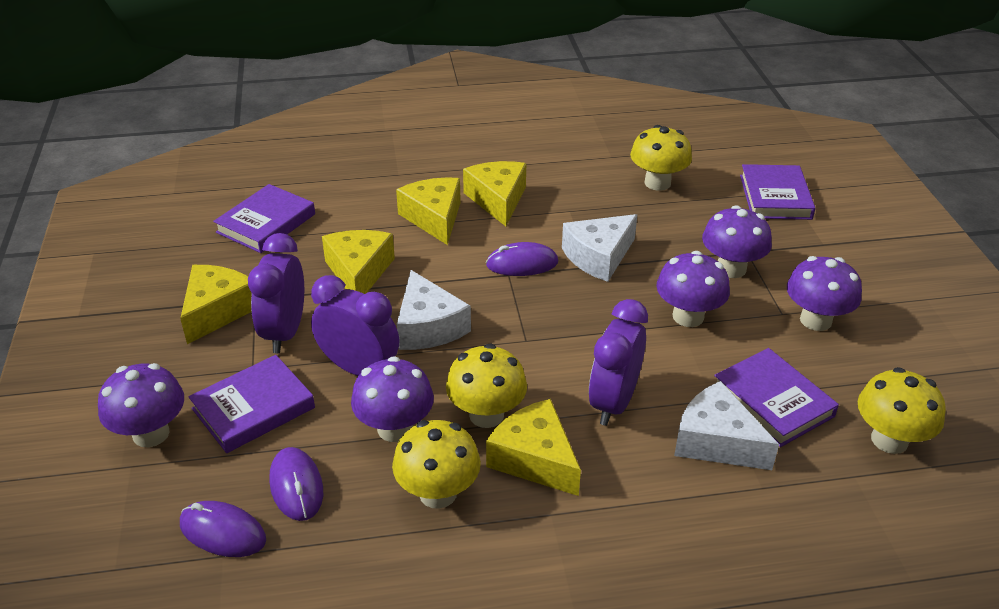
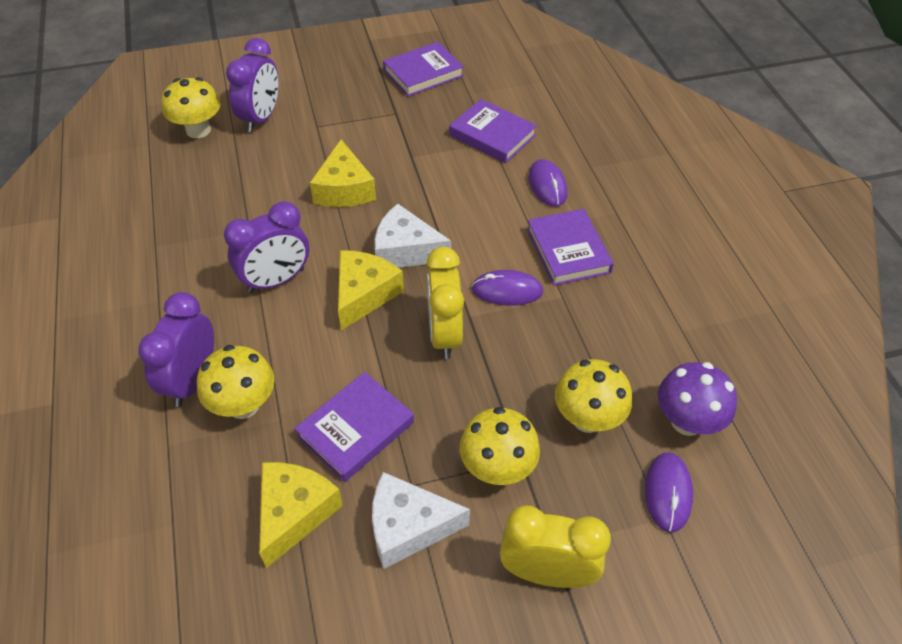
purple mushroom: [98,363,184,447] [351,356,434,442] [656,251,730,327] [702,205,772,278] [787,256,862,331] = 5 -> [658,362,737,436] = 1
white cheese: [397,270,471,350] [562,214,638,282] [674,381,779,470] = 3 -> [372,472,470,569] [375,204,451,268] = 2
yellow cheese: [180,265,252,344] [322,230,395,294] [396,177,461,245] [463,161,526,226] [486,399,581,496] = 5 -> [259,462,343,568] [310,140,376,207] [338,250,404,331] = 3
yellow clock: none = 0 -> [426,247,464,359] [500,505,611,588] = 2

